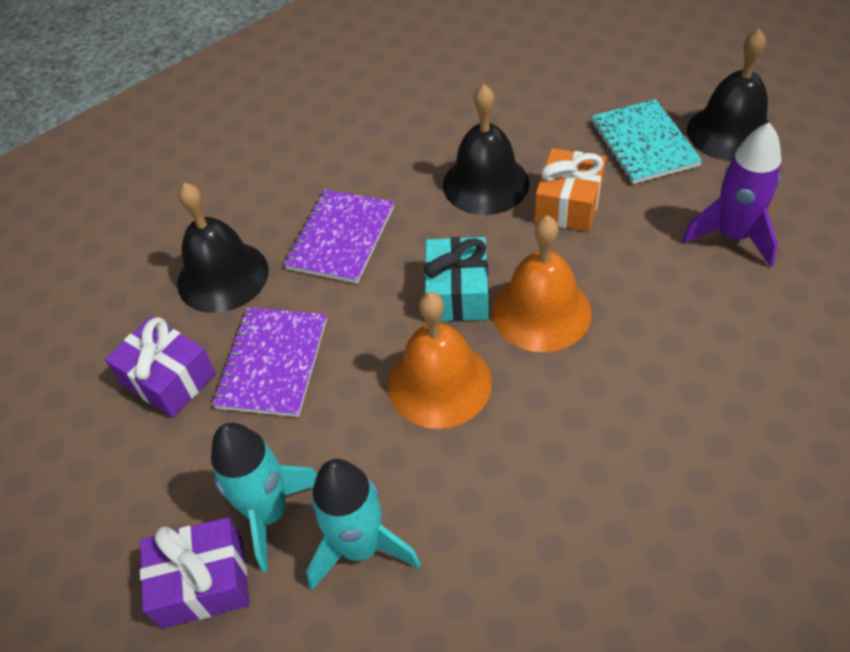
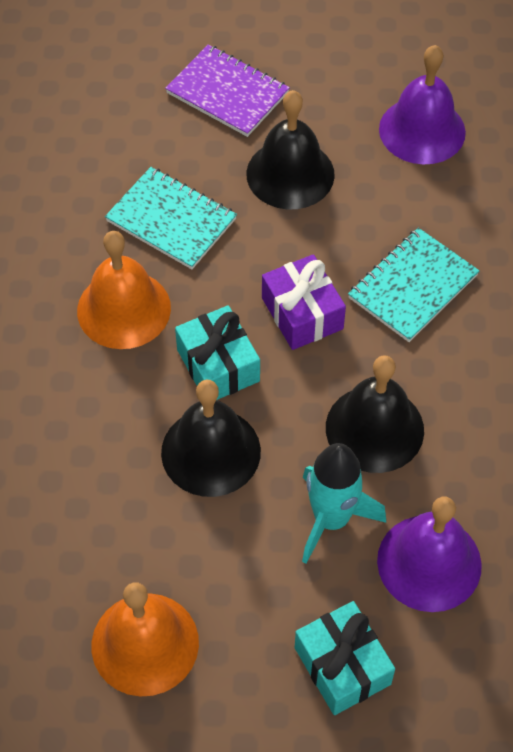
orange gift: [535,148,606,232] = 1 -> none = 0
purple bell: none = 0 -> [377,497,482,612] [379,45,466,164] = 2
purple gift: [105,317,216,418] [140,517,250,629] = 2 -> [262,254,346,350] = 1
purple notebook: [212,308,327,417] [284,189,394,284] = 2 -> [165,44,290,137] = 1
purple rocket: [682,122,781,267] = 1 -> none = 0
turquoise gift: [424,237,489,321] = 1 -> [175,305,260,400] [295,601,395,715] = 2
turquoise notebook: [591,99,703,184] = 1 -> [105,167,237,269] [348,228,480,342] = 2
turquoise rocket: [211,423,317,572] [306,459,421,591] = 2 -> [302,443,386,564] = 1

